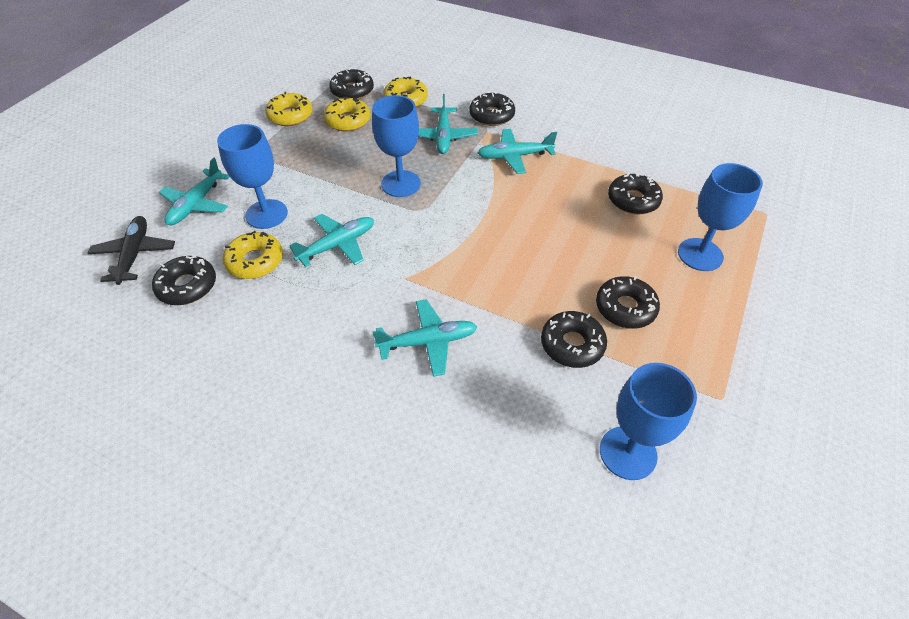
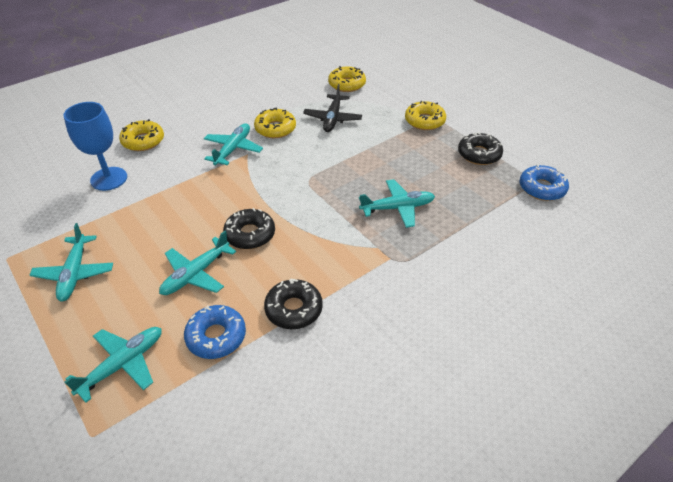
black donut: [152,255,216,305] [329,68,374,99] [469,91,515,126] [541,311,607,368] [596,276,660,329] [608,173,663,214] = 6 -> [223,208,275,249] [264,279,323,329] [458,132,503,165] = 3
blue donut: none = 0 -> [184,305,246,359] [519,164,569,201] = 2
blue goblet: [217,124,288,229] [372,95,421,197] [600,363,697,480] [678,163,763,271] = 4 -> [63,102,127,191] = 1

